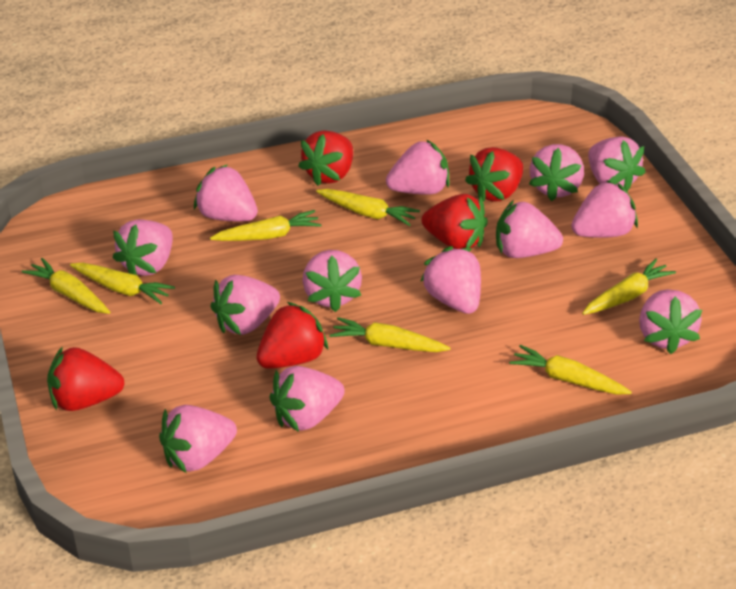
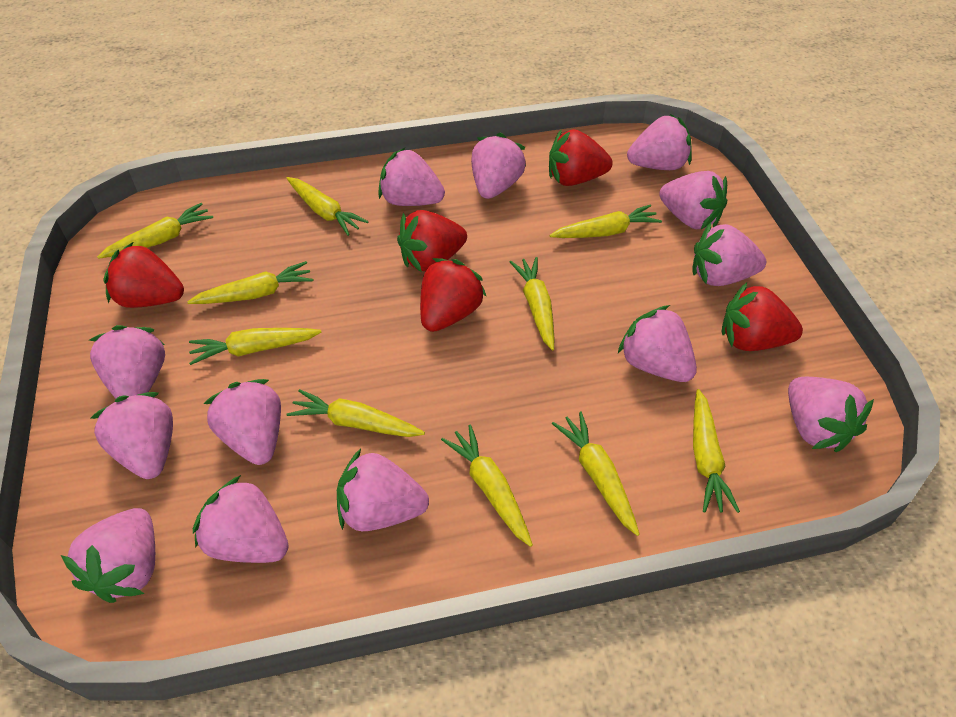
yellow carrot: [22,258,110,314] [70,263,175,304] [210,210,322,241] [316,189,420,226] [330,317,451,352] [509,345,632,395] [582,259,676,315] = 7 -> [97,203,213,259] [187,261,313,304] [189,328,321,365] [287,177,369,236] [287,389,425,437] [441,424,533,547] [510,257,554,351] [550,204,662,238] [552,412,640,536] [693,389,740,513] = 10

